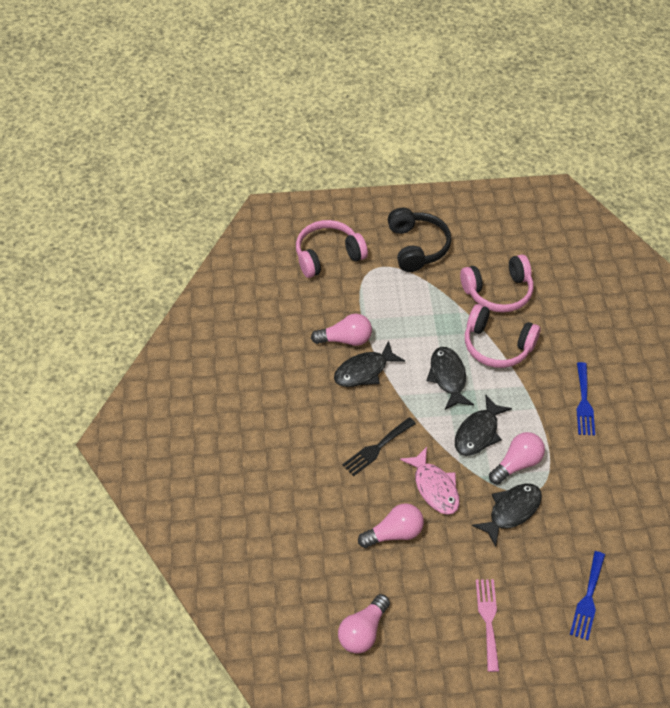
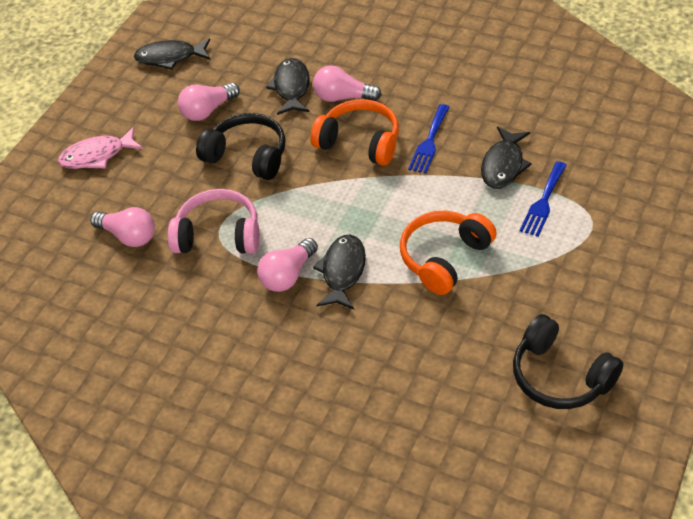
black fork: [342,417,416,476] = 1 -> none = 0
black headphones: [388,208,451,272] = 1 -> [196,113,286,180] [513,314,623,409] = 2
orange headphones: none = 0 -> [311,99,399,166] [400,211,497,295] = 2
pink fork: [476,579,499,672] = 1 -> none = 0
pink headphones: [296,220,368,278] [460,254,533,313] [465,304,541,368] = 3 -> [168,189,259,254] = 1

